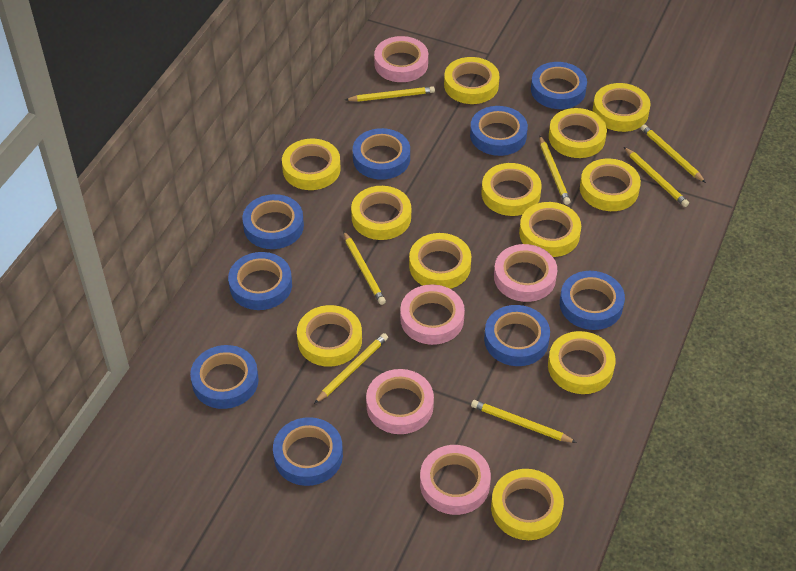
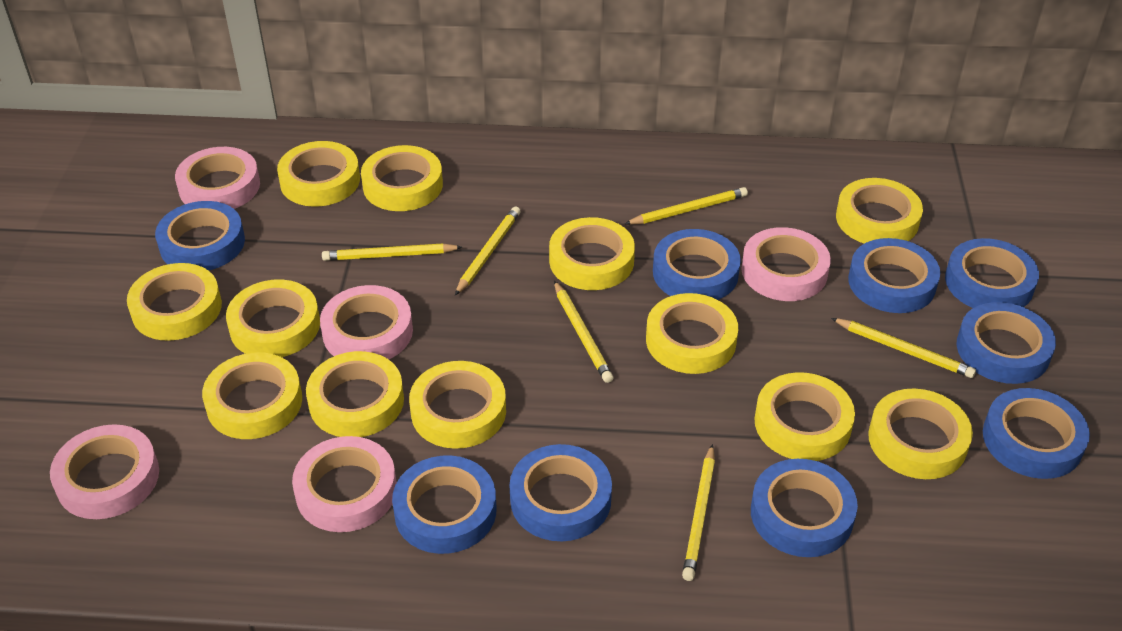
yellow pencil: [314,333,388,404] [343,231,386,305] [345,86,435,102] [471,400,577,443] [539,136,571,205] [624,147,689,207] [641,124,706,183] = 7 -> [322,243,462,261] [455,207,521,295] [554,281,613,383] [625,187,748,225] [682,444,715,581] [831,318,976,378] = 6

